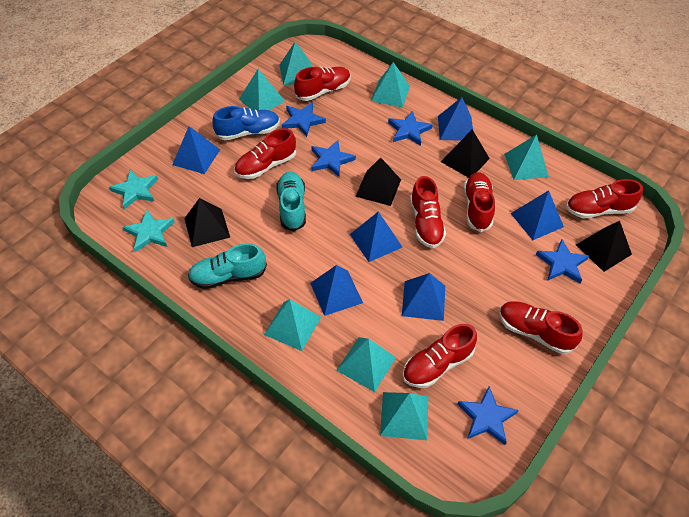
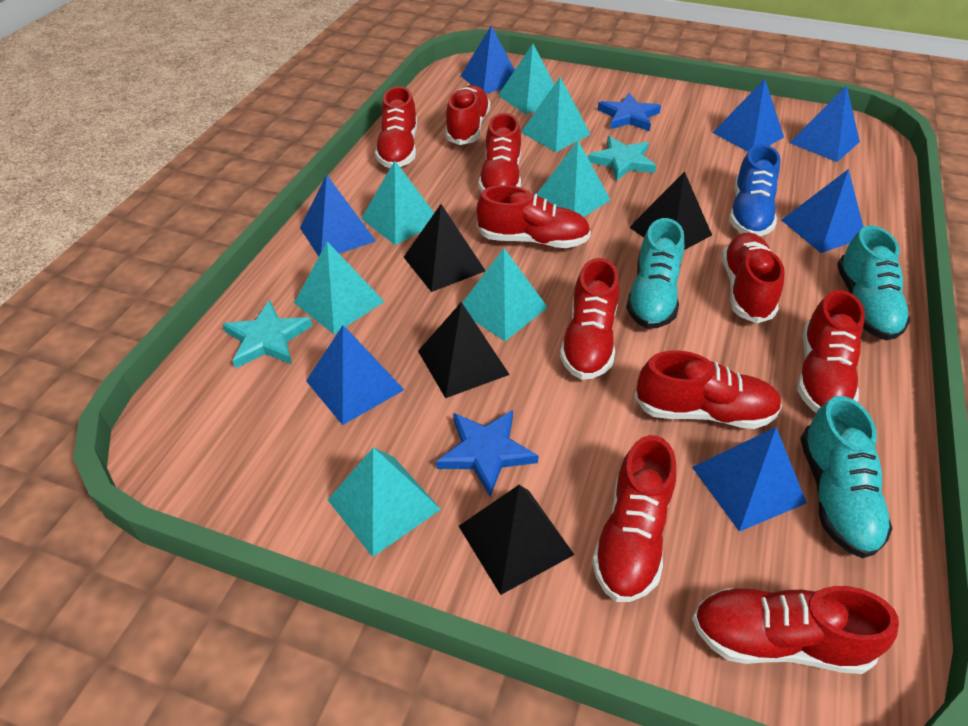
blue pyramid: [172,126,220,174] [310,265,363,316] [350,211,402,262] [402,273,445,321] [438,97,473,141] [510,190,564,240] = 6 -> [300,175,376,256] [306,325,404,425] [461,26,515,94] [692,427,807,532] [713,79,784,152] [782,169,863,253] [790,85,860,162] = 7
blue star: [282,102,326,137] [311,140,356,177] [388,111,433,146] [458,386,519,445] [536,239,589,284] = 5 -> [436,410,539,497] [598,93,661,131] = 2
red shoe: [234,128,296,179] [294,66,351,101] [403,324,477,388] [410,176,446,248] [464,172,495,232] [499,301,583,354] [566,179,643,218] = 7 -> [375,86,417,168] [445,85,490,145] [477,185,591,248] [478,113,521,192] [560,258,620,380] [592,435,676,602] [634,350,782,429] [692,586,899,674] [722,232,785,323] [797,290,865,413] = 10
turquoise shoe: [188,243,267,289] [276,172,306,231] = 2 -> [626,218,684,329] [800,396,893,558] [837,225,910,340] = 3

